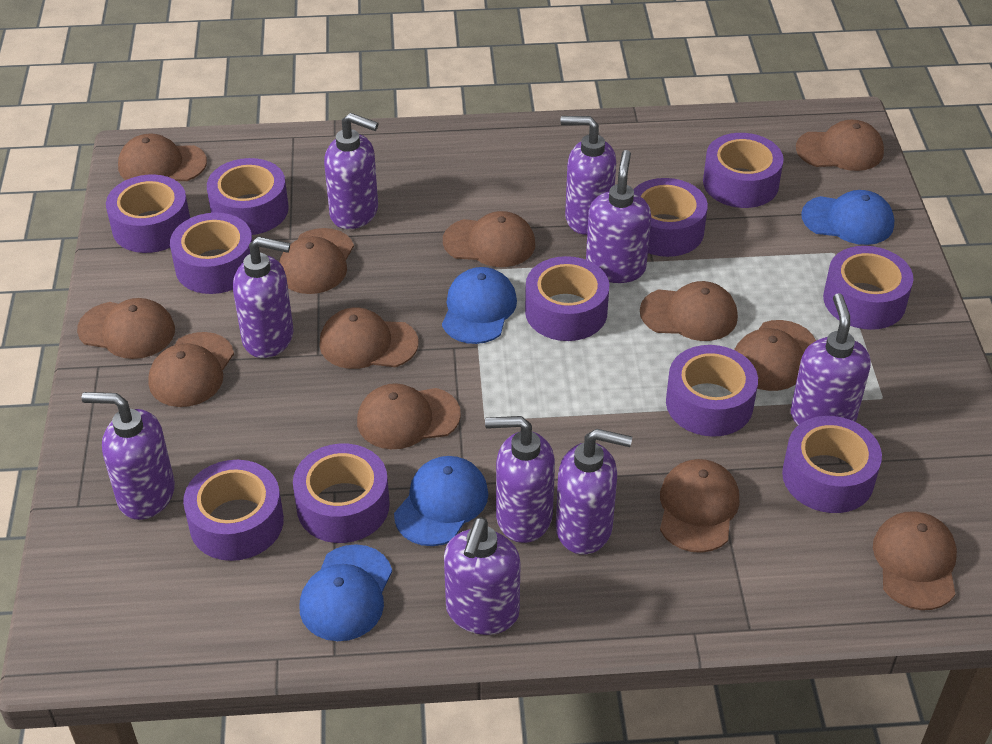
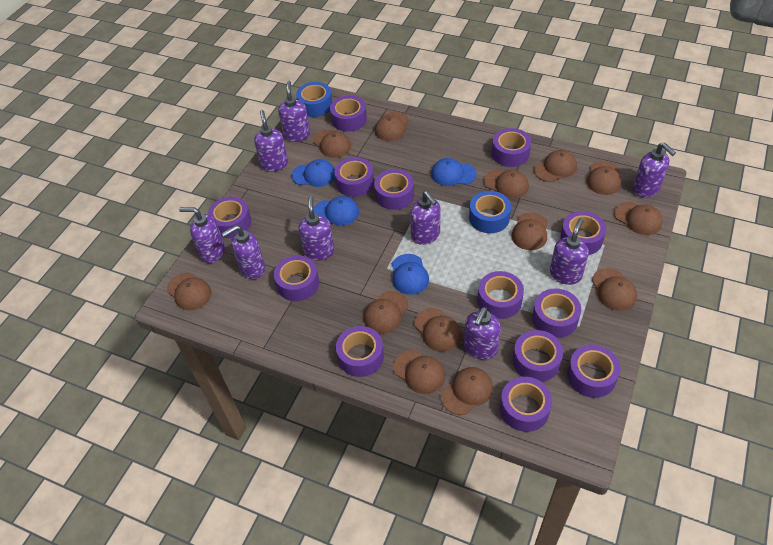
blue tape: none = 0 -> [296,82,333,117] [469,191,511,233] = 2
brown cap: [77,298,175,359] [118,134,207,181] [148,332,234,407] [279,228,354,294] [319,307,418,369] [357,383,461,449] [443,211,535,267] [640,281,738,341] [660,459,740,553] [734,320,816,391] [796,120,884,171] [873,512,957,610] = 12 -> [167,273,211,311] [313,129,351,158] [364,291,409,334] [375,112,409,141] [393,350,445,394] [414,308,461,352] [441,367,493,415] [484,169,529,199] [511,212,548,250] [534,150,577,182] [587,161,622,195] [592,268,637,311] [614,202,663,235] = 13
purple tape: [106,175,190,253] [170,213,253,294] [183,460,284,561] [207,158,289,235] [293,443,390,543] [525,256,609,341] [633,178,708,257] [666,345,758,437] [703,133,784,208] [782,416,882,513] [823,246,913,330] = 11 -> [208,196,251,238] [274,255,319,301] [330,96,367,132] [334,157,374,197] [336,326,384,377] [374,169,414,210] [478,271,524,319] [492,128,531,167] [500,377,552,432] [513,330,563,382] [532,289,581,338] [560,211,606,255] [567,345,621,398] = 13

